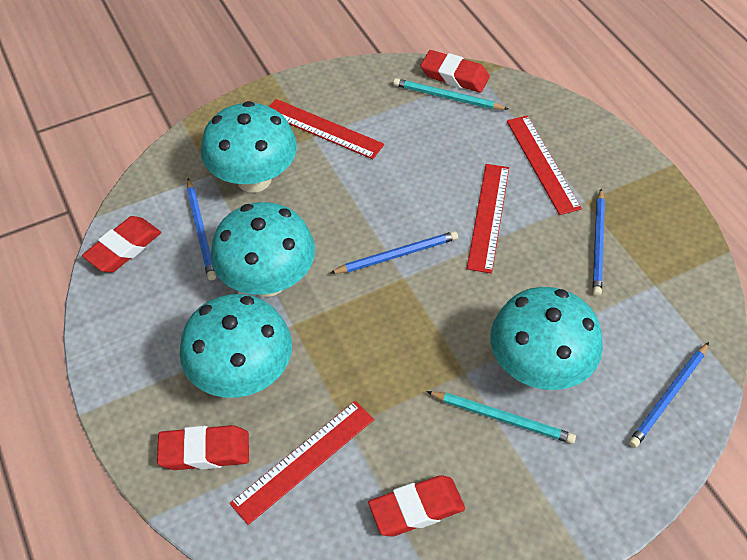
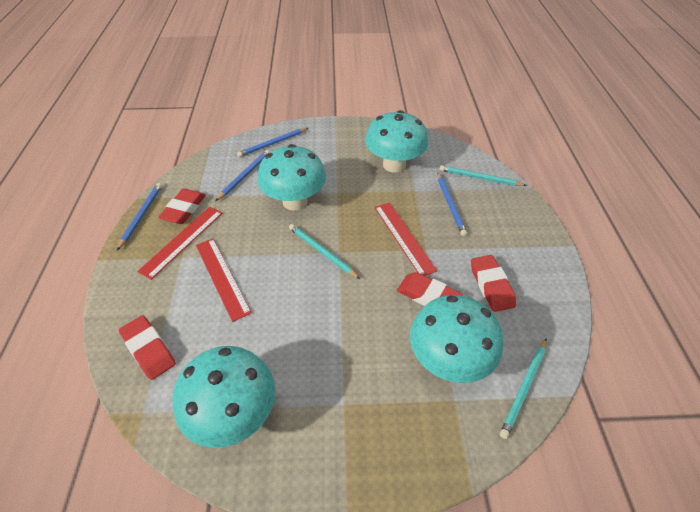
red ruler: [230,401,374,525] [269,99,384,159] [467,164,509,274] [507,115,582,215] = 4 -> [137,207,223,280] [196,238,252,322] [374,202,437,276] = 3
turquoise pencil: [393,78,508,110] [426,391,576,444] = 2 -> [289,224,360,279] [440,165,527,186] [500,338,547,439] = 3

